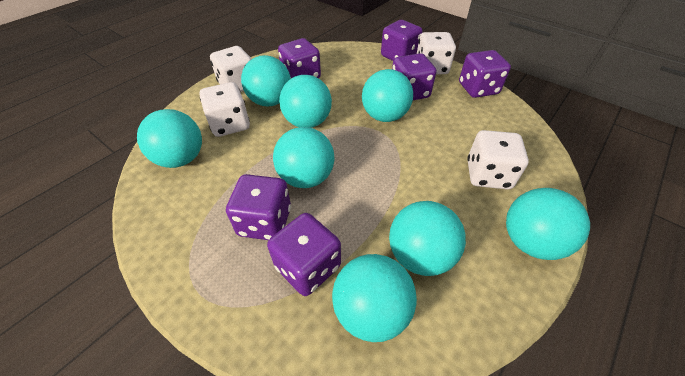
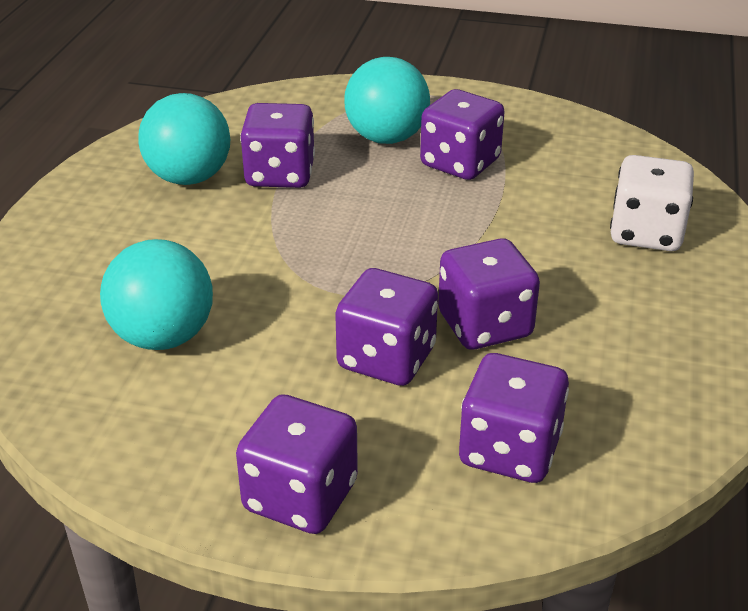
turquoise ball: [137,109,202,168] [241,55,291,107] [273,127,335,188] [279,75,332,128] [332,254,417,342] [362,69,413,122] [389,201,466,276] [506,188,590,260] = 8 -> [100,239,213,350] [139,93,230,185] [344,57,430,144] = 3
white dice: [199,82,250,137] [210,46,251,92] [417,32,456,74] [467,130,529,189] = 4 -> [610,155,694,251] = 1

